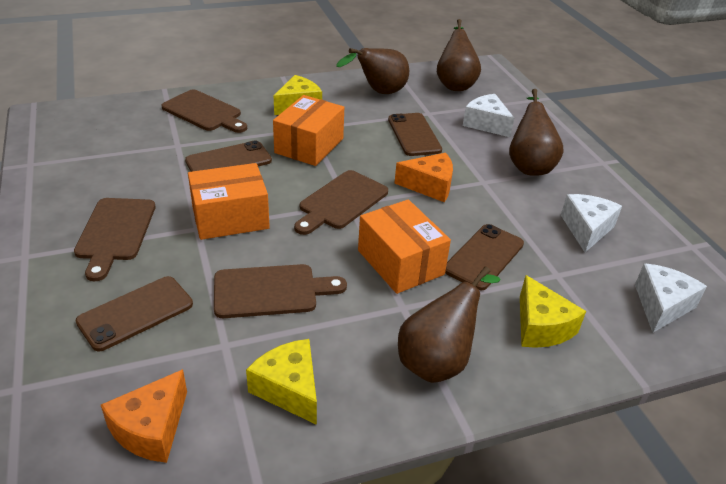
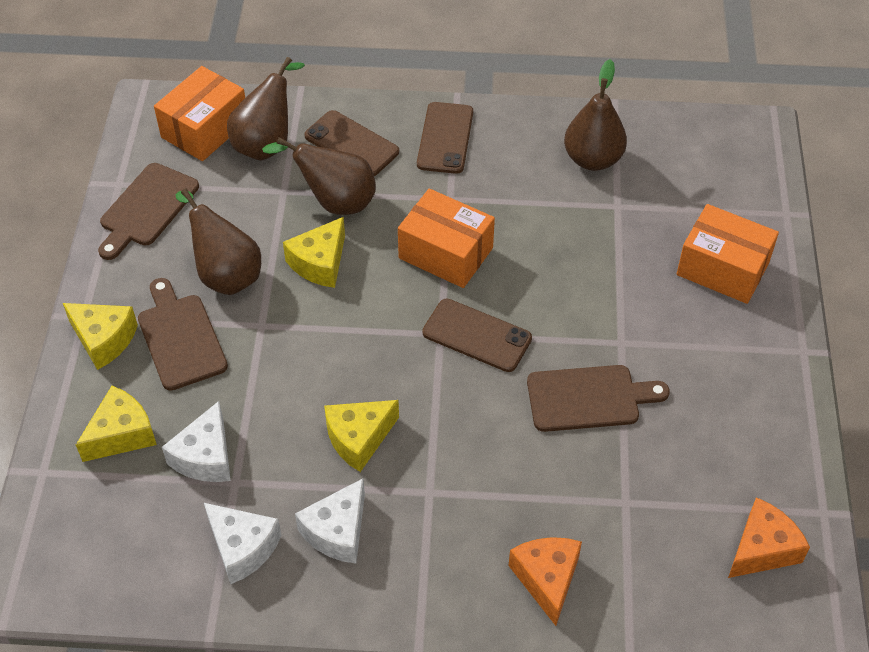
brown cutting board: [74,198,156,281] [161,90,247,133] [214,264,347,318] [294,170,388,235] = 4 -> [98,163,199,260] [138,278,228,390] [527,365,670,432] = 3
brown phone: [76,276,193,351] [185,140,272,172] [388,113,442,156] [445,224,524,290] = 4 -> [304,110,399,176] [417,102,473,174] [422,299,532,372] = 3
yellow cheese: [246,339,317,425] [274,75,322,115] [520,275,586,348] = 3 -> [63,303,138,370] [76,386,157,462] [283,217,345,288] [324,400,399,472] = 4

